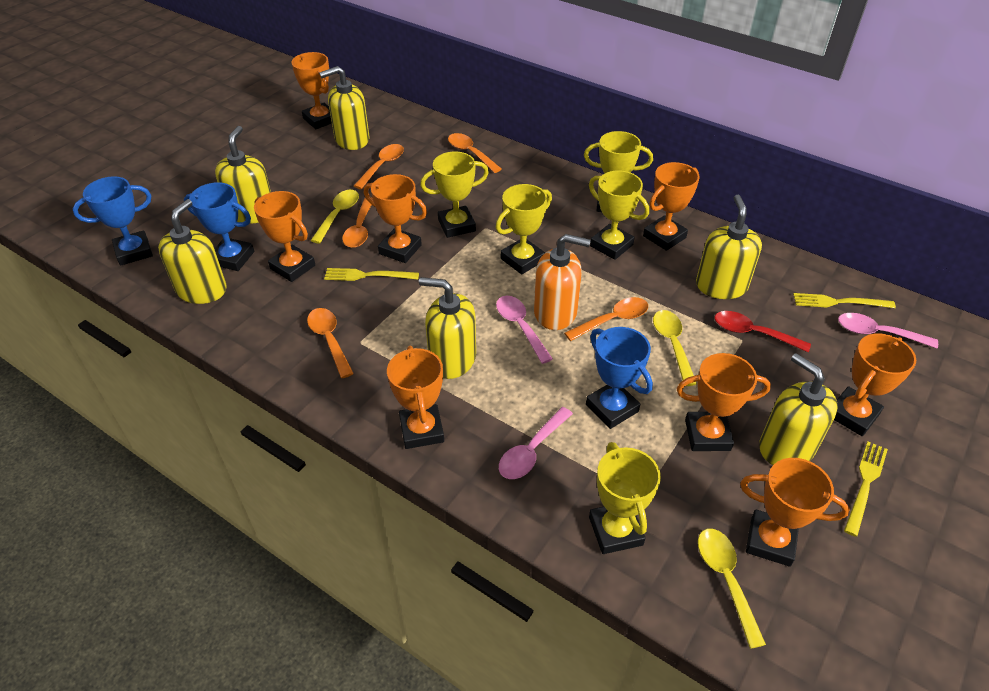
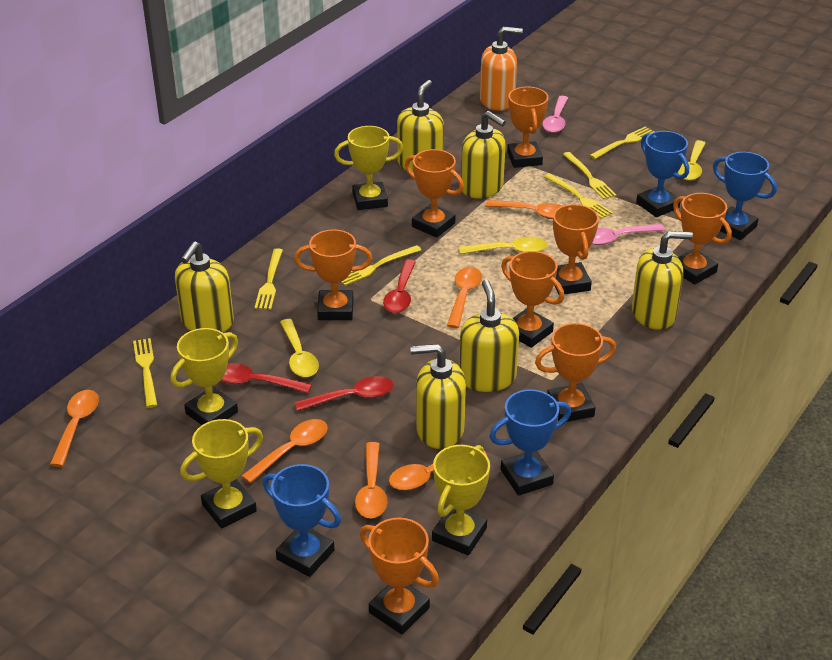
blue trophy: [73,176,153,266] [184,182,254,271] [586,327,653,429] = 3 -> [263,464,341,577] [489,389,571,496] [636,131,689,217] [713,152,777,240] = 4
orange spoon: [307,308,354,378] [342,198,373,248] [354,144,404,189] [448,133,502,173] [564,297,648,341] = 5 -> [50,390,99,467] [242,419,328,483] [355,442,388,518] [389,451,487,490] [447,267,482,328] [485,200,562,219] = 6
pink spoon: [496,296,553,364] [499,407,573,479] [838,313,938,348] = 3 -> [542,96,568,133] [592,224,665,245] = 2
red spoon: [715,311,811,352] = 1 -> [221,363,312,393] [294,376,394,411] [383,259,416,313] = 3
yellow fork: [324,268,419,281] [793,293,896,308] [844,442,888,537] = 3 -> [133,338,157,408] [255,248,283,310] [341,245,421,286] [545,174,613,219] [563,152,616,200] [589,127,655,159] = 6
yellow trophy: [420,152,489,238] [496,184,552,274] [584,131,653,212] [589,170,649,260] [589,442,661,554] = 5 -> [171,328,238,425] [180,419,263,529] [334,126,403,210] [432,445,490,555] = 4

